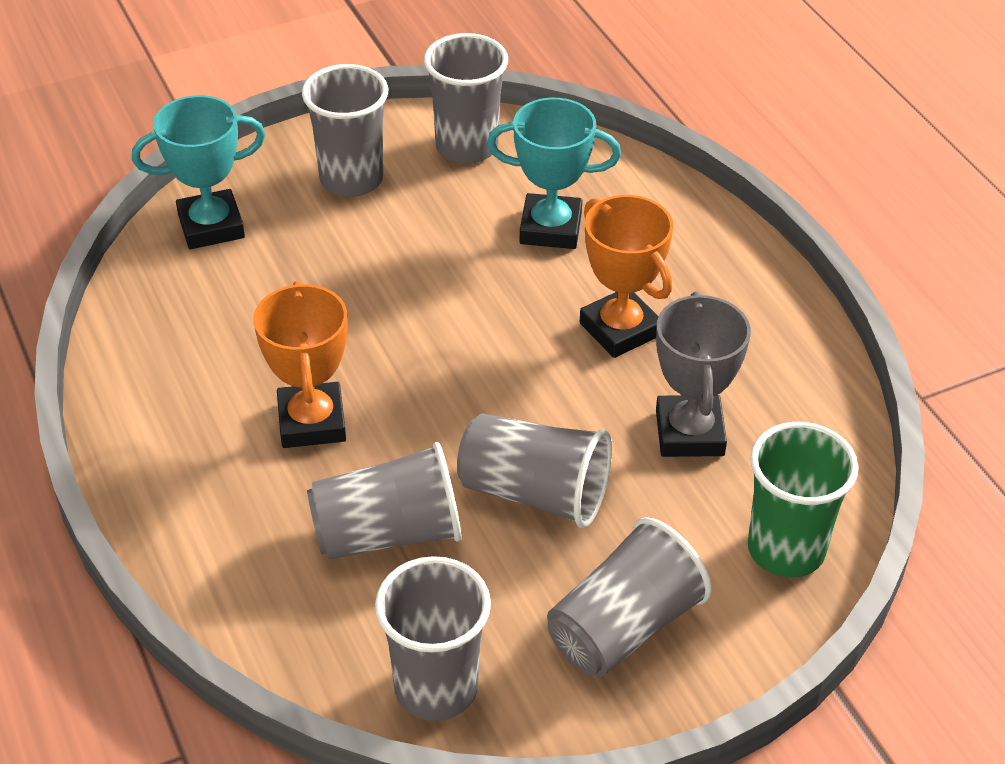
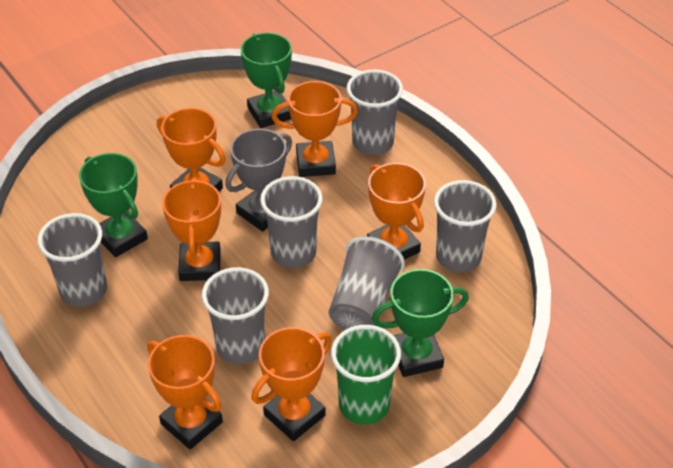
green trophy: none = 0 -> [79,153,148,257] [241,33,292,128] [372,269,469,377] = 3
orange trophy: [253,281,348,448] [580,195,673,358] = 2 -> [147,335,223,449] [157,108,226,191] [162,178,221,281] [251,327,332,441] [272,81,358,177] [367,163,426,260] = 6
turquoise trophy: [132,95,265,249] [487,98,621,249] = 2 -> none = 0

